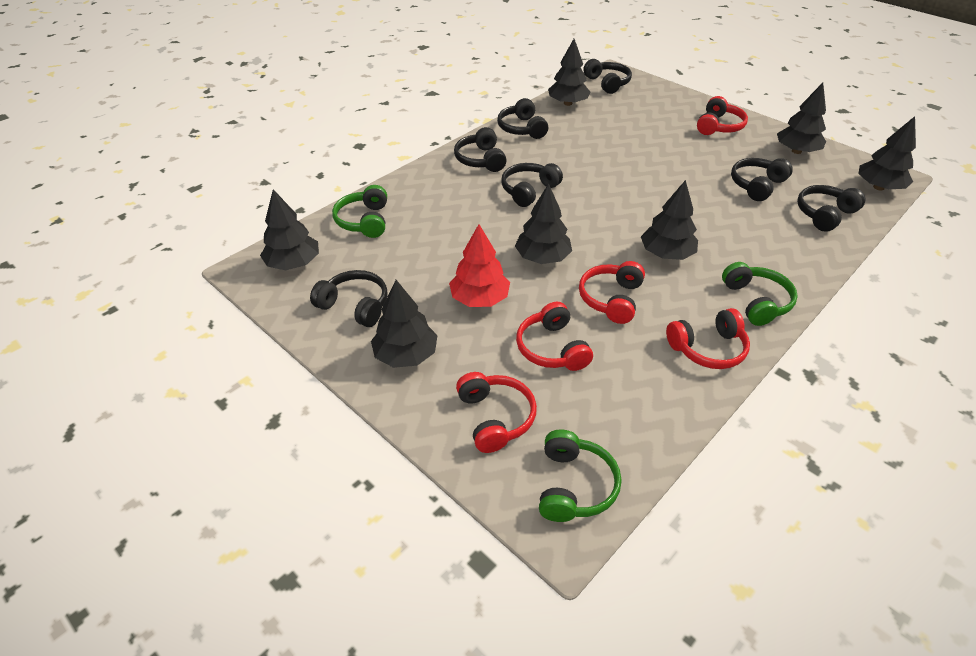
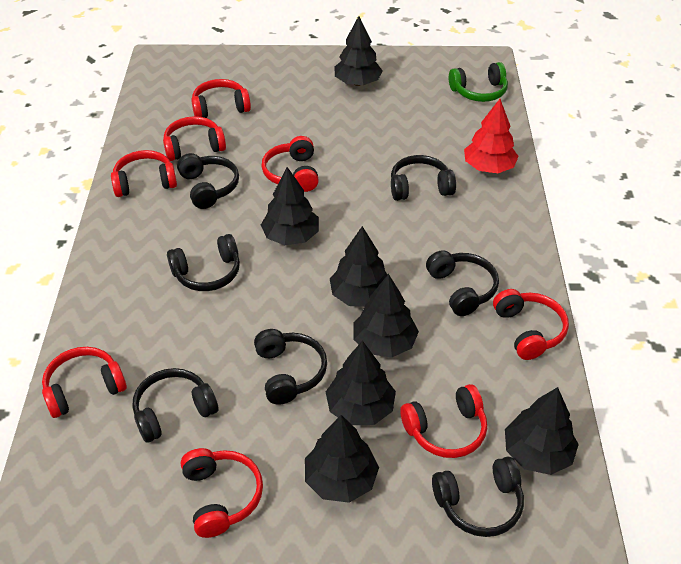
green headphones: [332,185,387,238] [539,429,621,522] [722,262,798,326] = 3 -> [449,62,508,102] = 1
red headphones: [456,372,537,453] [516,302,593,371] [579,261,645,324] [666,308,750,369] [697,96,748,135] = 5 -> [42,347,127,418] [111,150,177,197] [163,116,226,161] [181,448,263,538] [191,79,251,118] [261,136,319,192] [400,384,487,458] [493,289,569,360] = 8

